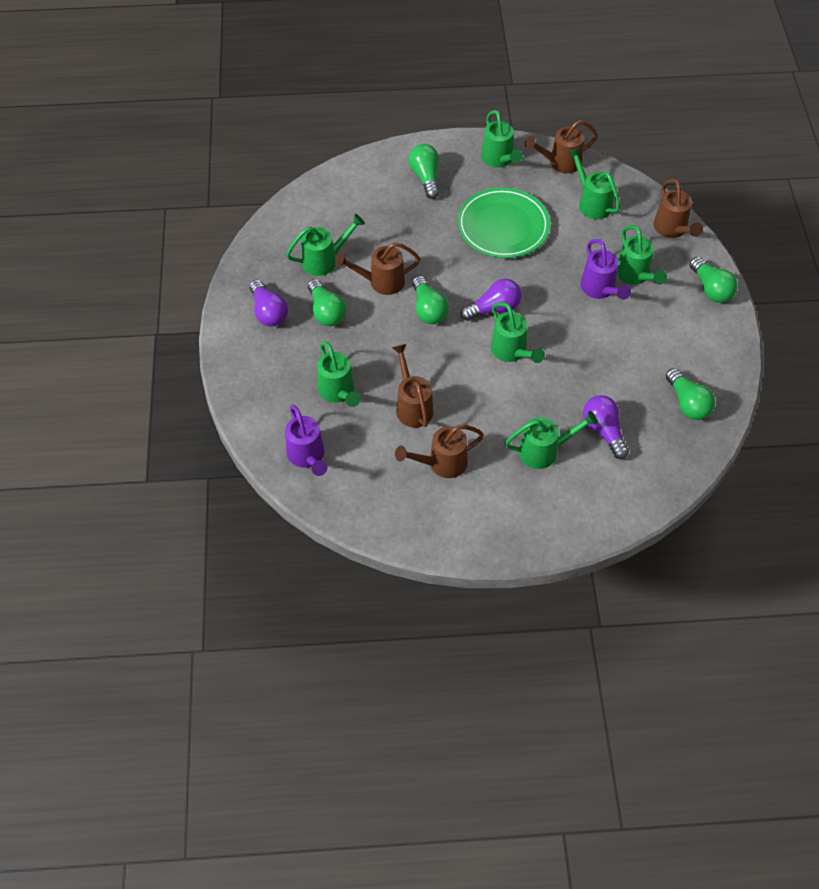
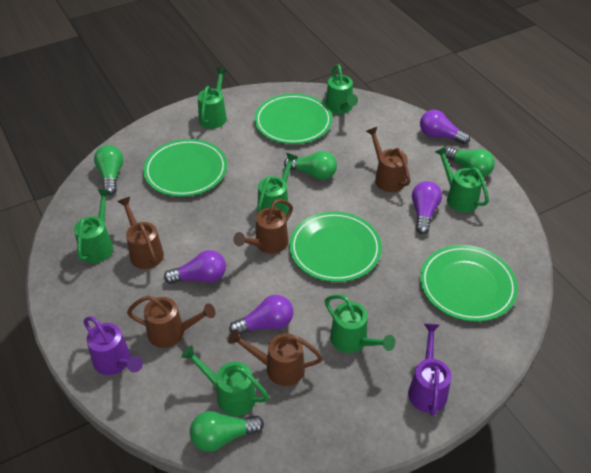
green light bulb: [308,279,346,326] [408,144,440,199] [412,276,449,324] [666,368,715,420] [689,257,738,303] = 5 -> [94,145,123,195] [190,411,264,452] [284,151,337,180] [445,147,495,177] = 4
green plate: [457,187,550,258] = 1 -> [143,139,227,197] [254,94,332,144] [289,211,382,282] [420,245,518,322] = 4
purple light bulb: [250,280,288,326] [461,278,522,321] [583,395,629,459] = 3 -> [164,250,226,284] [229,295,293,335] [412,181,442,234] [420,110,470,144] = 4

